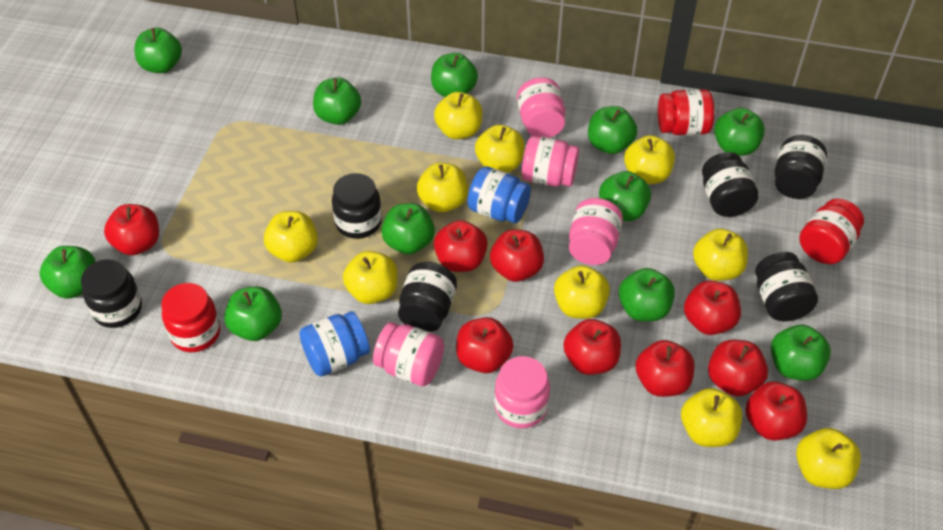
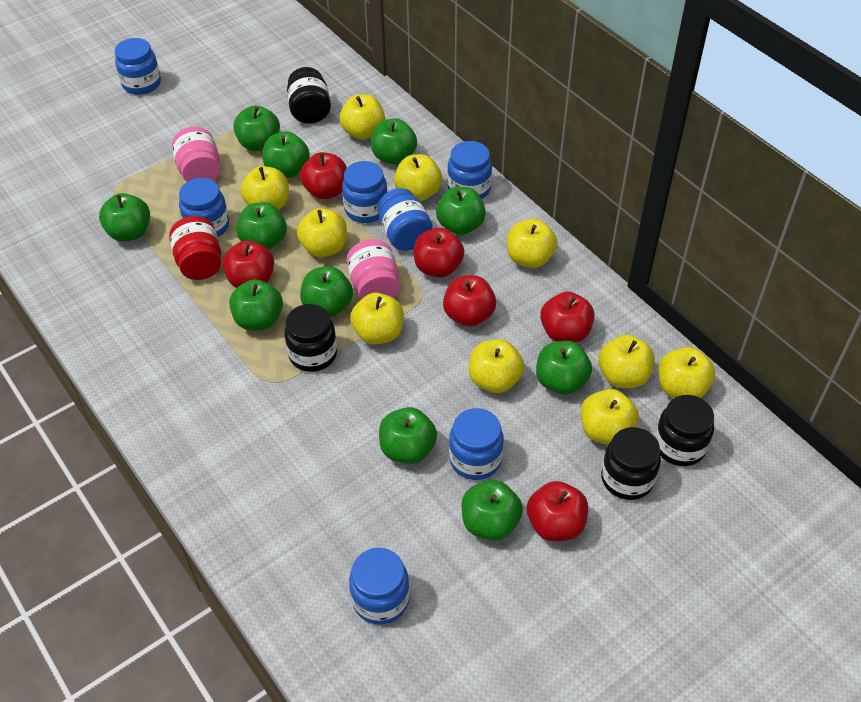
black jar: [81,259,142,328] [332,173,382,239] [398,262,457,332] [702,152,759,217] [755,252,818,321] [775,135,827,199] = 6 -> [284,304,337,372] [287,67,331,124] [601,427,661,500] [655,395,714,466] = 4
blue jar: [299,311,370,376] [467,166,531,223] = 2 -> [115,38,161,95] [179,178,229,237] [342,161,388,223] [349,548,410,625] [377,188,433,250] [447,141,492,199] [449,408,504,480] = 7
pink jar: [373,322,444,386] [494,356,550,428] [517,77,565,138] [522,136,579,187] [569,198,623,265] = 5 -> [172,127,220,182] [346,239,400,299] = 2
red apple: [104,204,159,255] [434,220,488,272] [456,317,514,373] [490,229,544,282] [563,319,621,375] [636,340,694,397] [684,281,741,335] [708,340,768,396] [745,382,807,441] = 9 -> [222,240,274,288] [300,152,347,199] [414,228,464,277] [443,275,496,327] [527,481,588,541] [540,292,594,343] = 6
red jar: [161,283,220,352] [658,89,714,135] [799,199,864,264] = 3 -> [169,216,221,280] = 1

